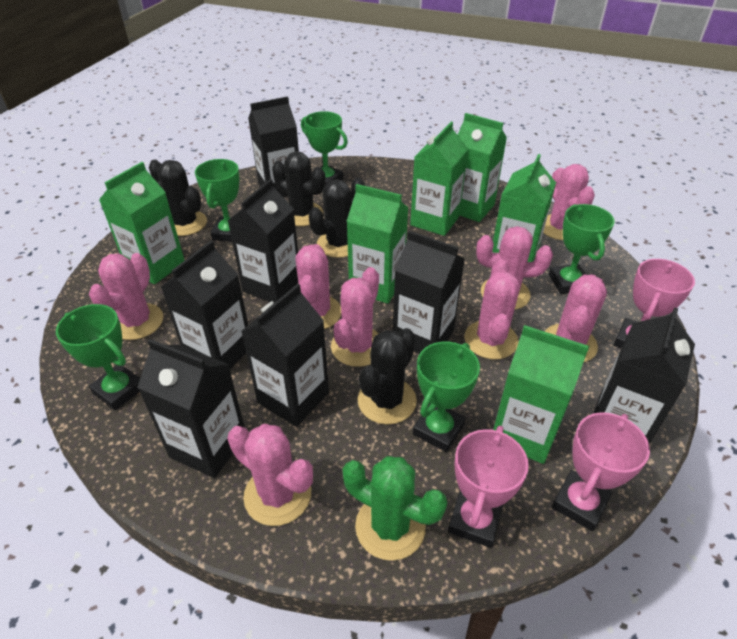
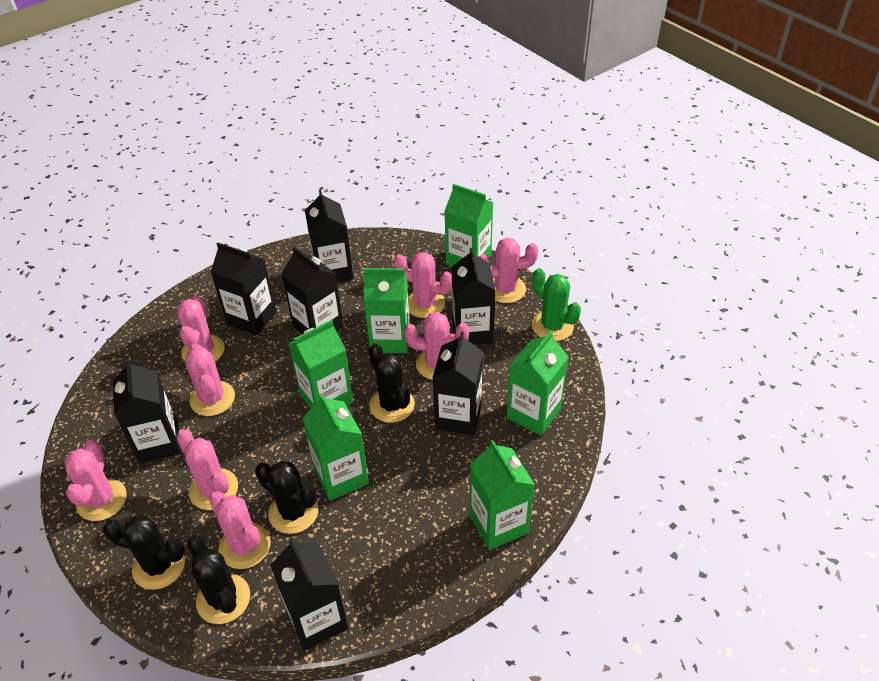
green trophy: [56,304,140,410] [195,159,239,242] [301,111,348,186] [413,342,480,452] [549,204,615,294] = 5 -> none = 0
pink trophy: [448,426,529,548] [552,412,650,531] [613,259,695,348] = 3 -> none = 0

